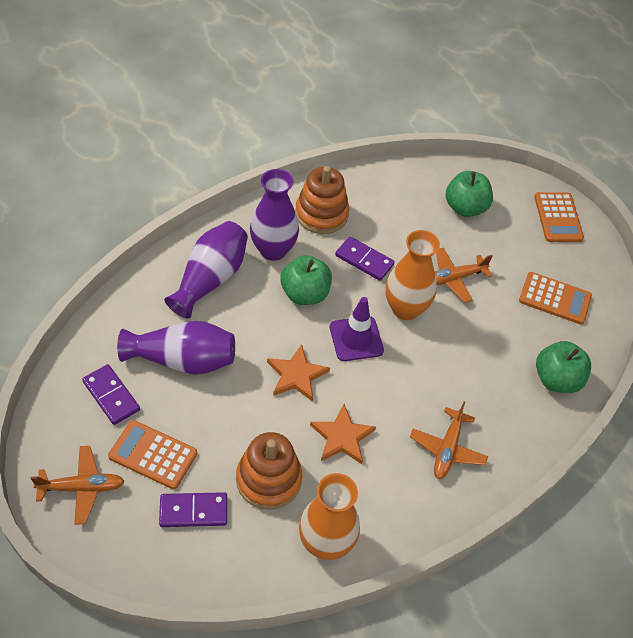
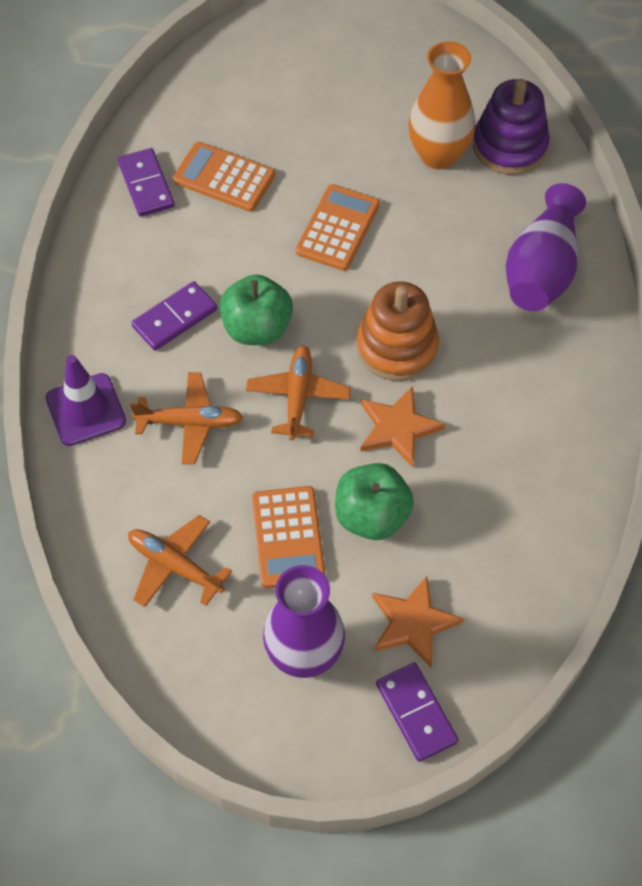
green apple: [280,255,332,305] [446,171,493,217] [536,341,591,393] = 3 -> [219,274,293,345] [335,463,414,540] = 2
orange stacking toy: [236,432,302,510] [295,166,349,234] = 2 -> [357,281,439,381] = 1
orange vase: [299,473,360,560] [385,230,440,320] = 2 -> [408,41,475,169] = 1
purple stacking toy: none = 0 -> [473,79,550,175] = 1
purple vase: [117,321,235,375] [165,221,248,319] [250,169,299,261] = 3 -> [263,565,345,678] [506,183,586,311] = 2

